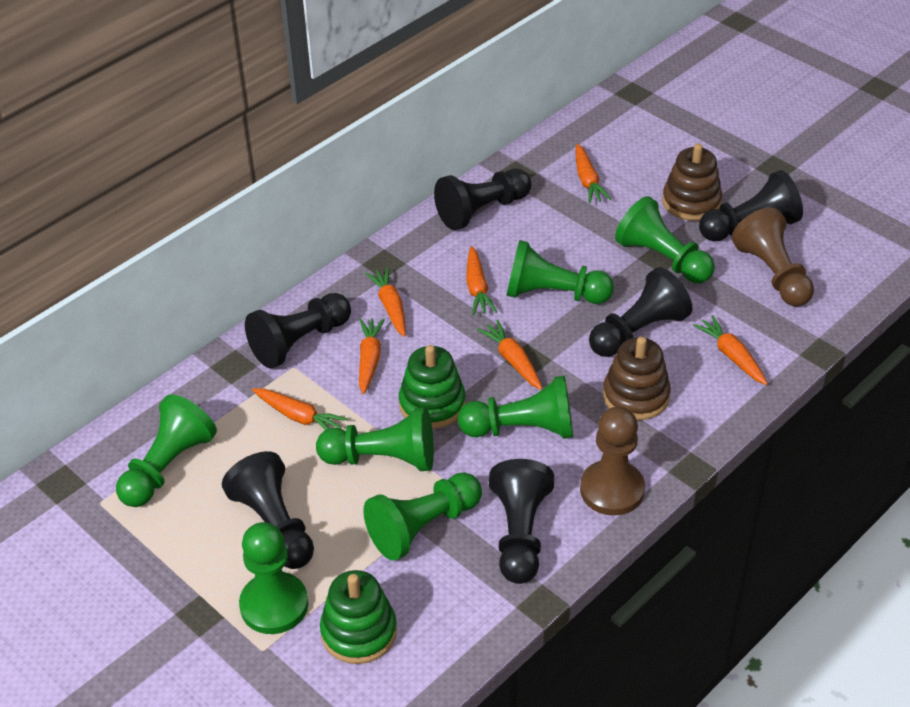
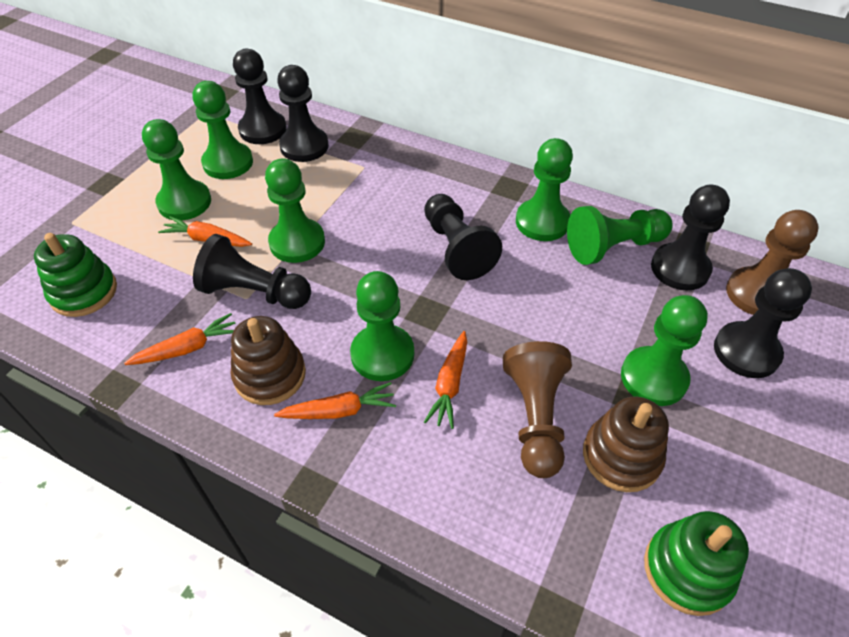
orange carrot: [252,388,348,430] [359,318,385,394] [365,267,406,337] [466,246,497,315] [477,320,543,390] [576,144,611,203] [693,315,768,385] = 7 -> [124,313,236,365] [158,216,252,247] [274,382,396,419] [424,331,467,429] = 4

